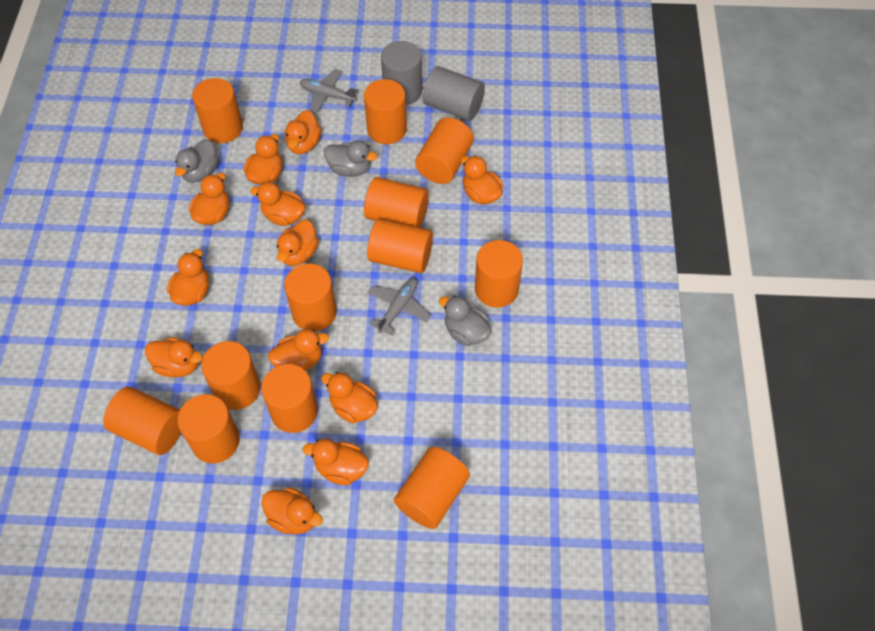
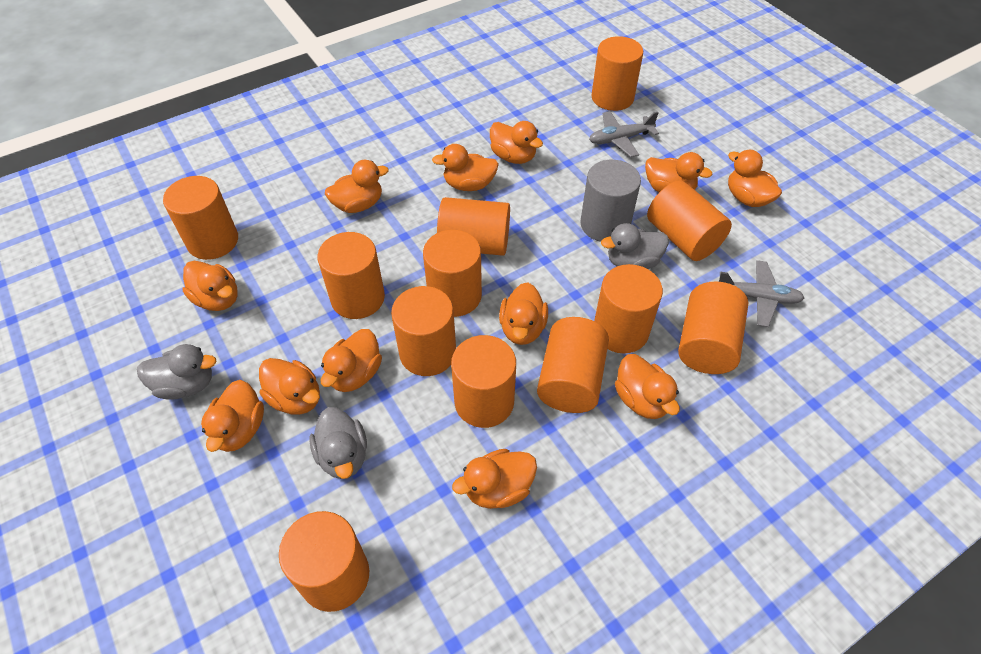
grey cylinder: [381,41,422,105] [423,66,485,121] = 2 -> [581,160,641,242] = 1

